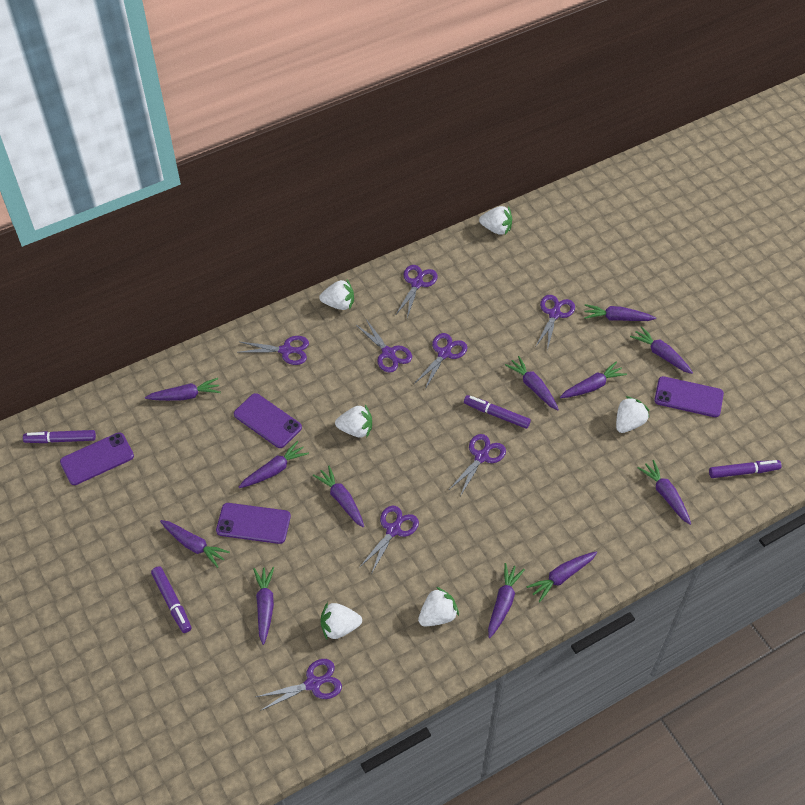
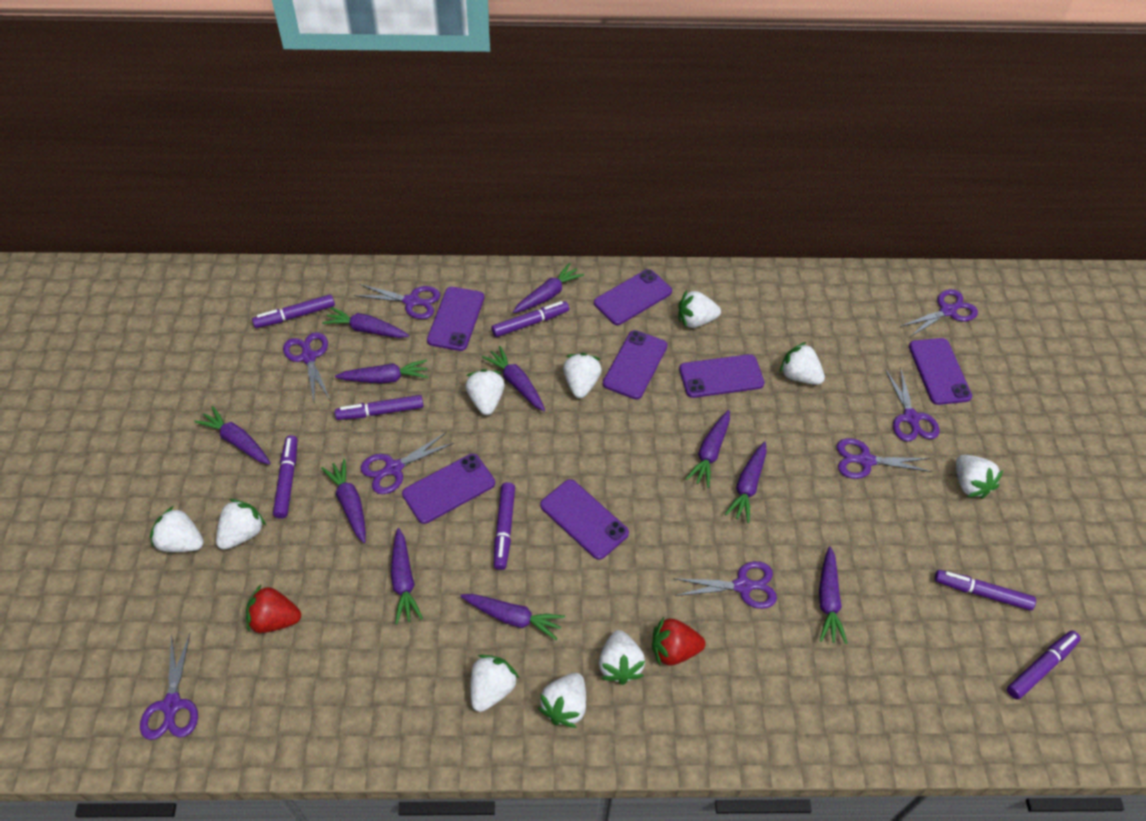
purple carrot: [145,378,221,401] [160,520,230,568] [239,441,309,488] [253,567,274,645] [313,466,364,528] [488,563,525,638] [505,356,559,410] [526,552,597,602] [560,361,627,398] [584,304,656,321] [630,326,693,374] [638,460,691,525] = 12 -> [195,406,270,464] [321,459,366,543] [322,307,409,338] [335,360,428,383] [391,528,423,624] [460,594,565,640] [482,346,545,411] [513,263,584,313] [686,410,730,488] [725,441,767,523] [819,546,848,644] = 11
purple marker: [23,430,96,443] [151,566,191,633] [464,395,531,429] [709,460,782,478] = 4 -> [252,294,335,328] [273,435,297,519] [335,395,423,420] [491,301,569,337] [494,482,515,570] [935,570,1036,611] [1007,631,1081,700] = 7
purple phone: [60,432,134,485] [216,503,291,544] [234,393,302,448] [654,376,724,417] = 4 -> [402,454,495,524] [427,287,484,351] [540,479,629,560] [594,269,672,325] [603,330,668,399] [679,354,764,398] [909,338,972,405] = 7
red strawberry: none = 0 -> [246,585,301,633] [652,617,705,666] = 2
white strawberry: [319,280,354,310] [321,602,362,639] [335,405,372,438] [418,587,459,626] [479,206,512,235] [616,396,650,433] = 6 -> [150,506,204,552] [216,499,266,550] [465,369,505,415] [471,655,519,712] [538,673,586,728] [563,353,602,398] [599,630,645,685] [678,290,721,328] [780,342,825,385] [956,455,1003,499] = 10

